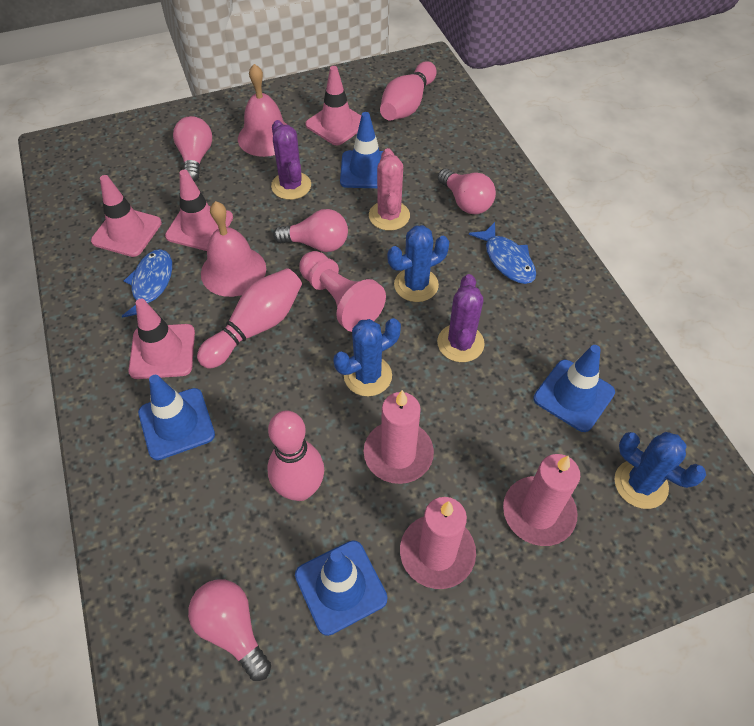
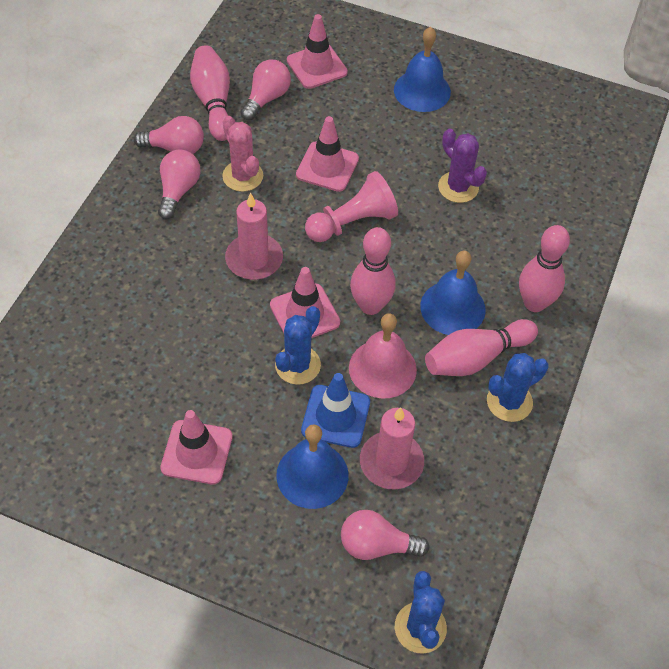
blue bell: none = 0 -> [276,424,349,509] [394,27,451,112] [420,251,486,335] = 3
blue fish: [122,249,172,318] [469,222,536,284] = 2 -> none = 0
blue traffic cone: [138,375,215,460] [295,540,388,636] [340,112,383,188] [533,345,615,432] = 4 -> [301,373,370,448] = 1
pink bell: [201,201,266,297] [238,64,288,157] = 2 -> [349,313,417,398] = 1
pink bowling pin: [197,268,302,369] [267,410,324,501] [380,61,437,121] = 3 -> [190,45,230,141] [350,227,395,315] [425,319,538,376] [519,225,570,312] = 4
pink candle: [364,390,434,484] [400,497,476,589] [503,454,580,546] = 3 -> [225,193,283,280] [360,407,424,490] = 2
purple cactus: [271,120,311,200] [437,274,485,362] = 2 -> [438,129,487,203] = 1

